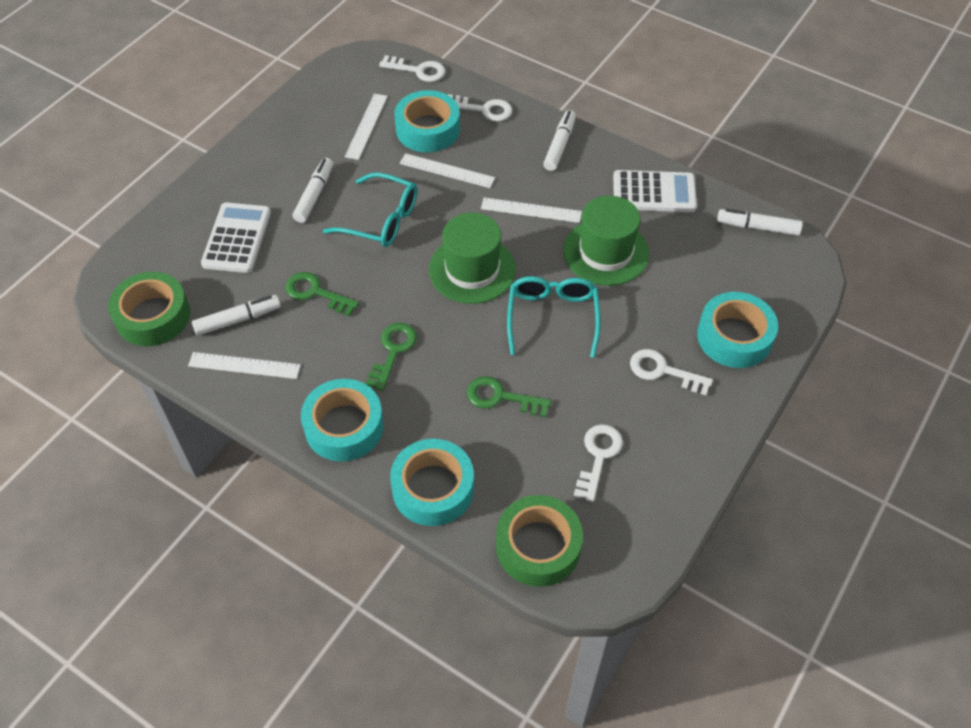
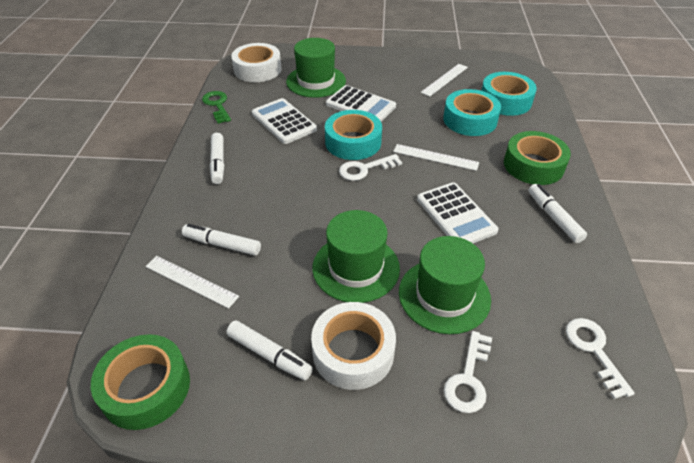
green hat: [429,213,516,304] [563,196,649,286] = 2 -> [286,38,346,98] [312,210,400,303] [399,236,491,334] = 3
green key: [286,272,359,316] [365,323,417,391] [467,376,551,417] = 3 -> [202,91,231,124] = 1
turquoise glasses: [323,172,418,247] [507,276,601,358] = 2 -> none = 0
turquoise tape: [301,379,384,461] [390,439,474,526] [395,90,460,152] [697,292,778,368] = 4 -> [325,110,382,160] [443,89,501,136] [481,72,537,116] = 3
white calculator: [201,202,271,273] [613,170,697,212] = 2 -> [252,98,317,144] [326,85,396,122] [417,182,498,243] = 3
white key: [379,55,445,82] [448,94,512,121] [574,424,623,502] [630,349,713,395] = 4 -> [339,154,402,181] [444,331,492,413] [566,318,635,399] = 3
white ruler: [188,352,301,379] [345,94,388,160] [400,153,495,188] [481,198,582,223] = 4 -> [145,256,239,309] [393,144,479,171] [420,64,468,96] = 3
white tape: none = 0 -> [231,43,281,82] [311,302,396,390] = 2

